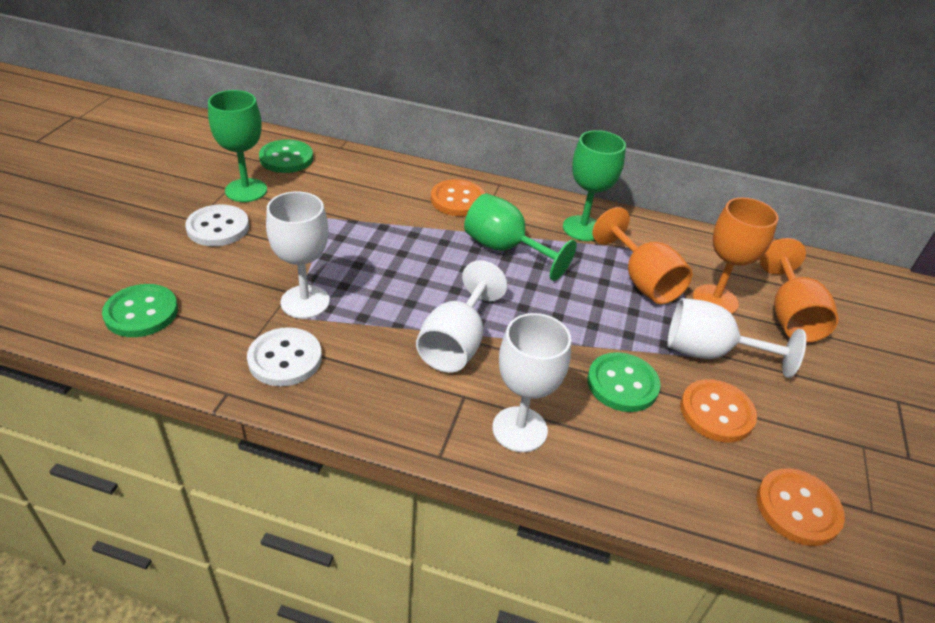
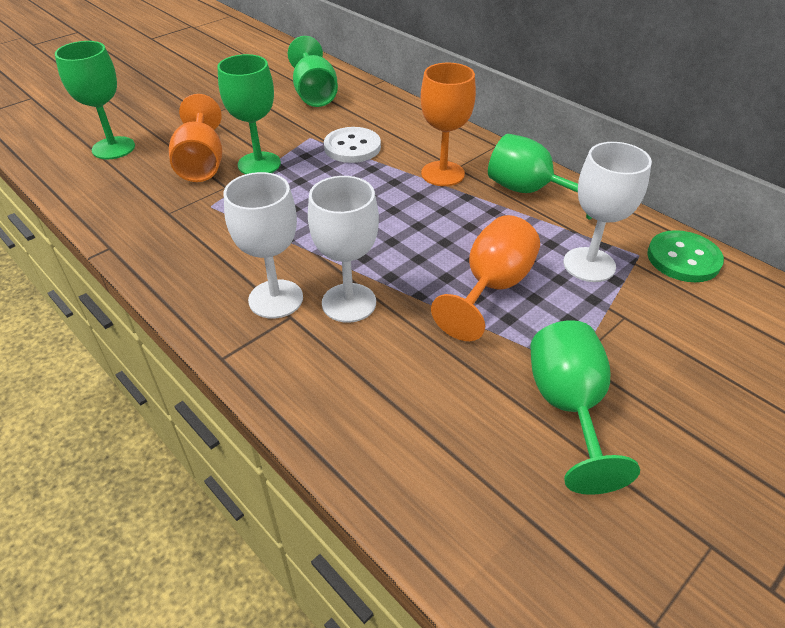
green button: [102,284,178,337] [259,139,313,173] [587,352,661,412] = 3 -> [647,230,724,282] = 1
green goblet: [208,90,267,202] [464,193,577,281] [563,130,626,241] = 3 -> [55,41,135,159] [217,54,281,174] [288,36,338,107] [488,134,592,220] [530,320,640,495] = 5
orange button: [431,179,485,216] [680,379,757,442] [756,468,845,546] = 3 -> none = 0
white button: [185,204,249,246] [247,327,322,386] = 2 -> [324,127,381,163] = 1
white goblet: [266,191,330,319] [416,260,508,373] [492,313,571,452] [667,298,806,378] = 4 -> [224,172,303,319] [308,176,379,323] [563,142,652,282] = 3

